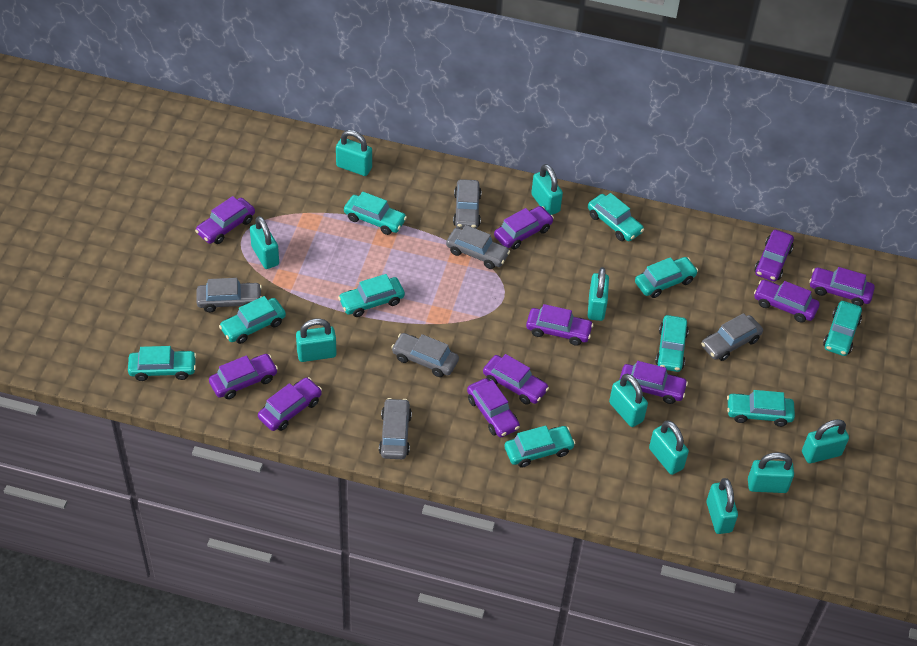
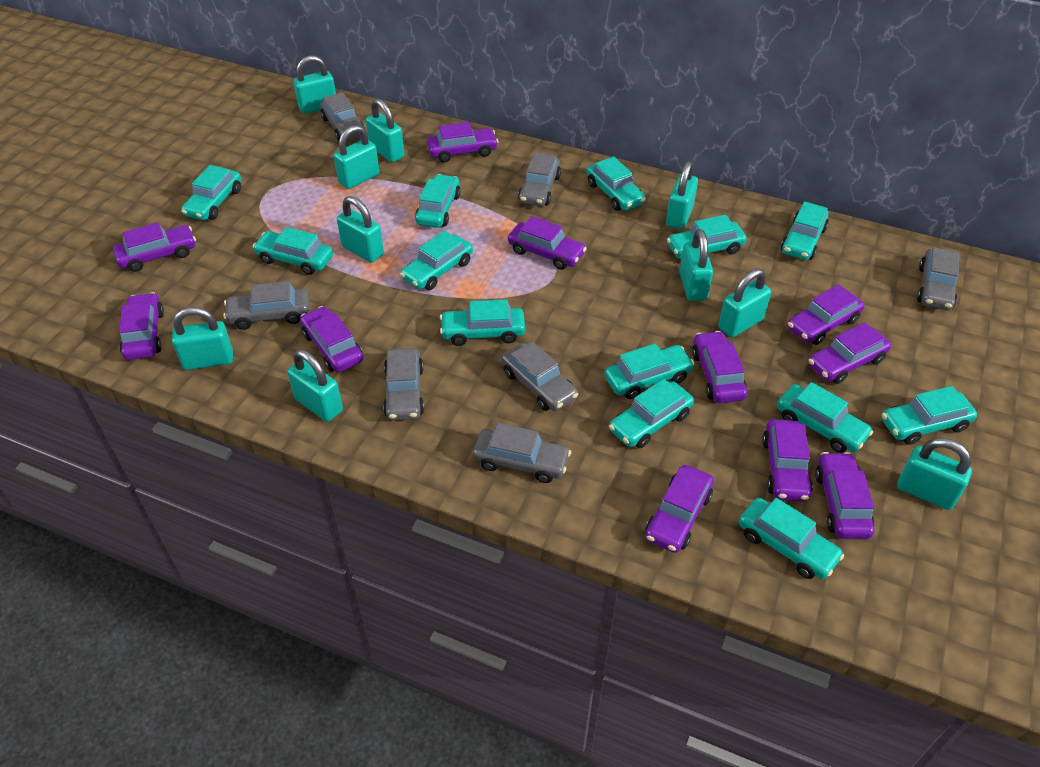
grey car: [196,278,262,312] [379,398,412,459] [391,333,459,377] [446,225,510,269] [453,179,481,229] [701,313,763,361] = 6 -> [223,281,309,330] [320,92,365,141] [383,348,424,421] [473,423,571,483] [501,341,578,411] [518,152,561,206] [917,247,959,310] = 7
turquoise car: [128,346,197,381] [219,296,286,344] [338,274,405,317] [344,192,407,235] [505,426,575,468] [588,193,644,241] [635,257,698,298] [655,315,689,372] [727,390,795,427] [823,301,862,356] = 10 -> [181,165,241,220] [253,227,333,275] [400,231,473,290] [415,174,461,228] [440,299,525,346] [586,156,646,211] [605,343,694,399] [609,379,694,448] [667,215,747,259] [739,498,844,579] [777,382,873,453] [781,201,829,260] [882,386,977,445] = 13

